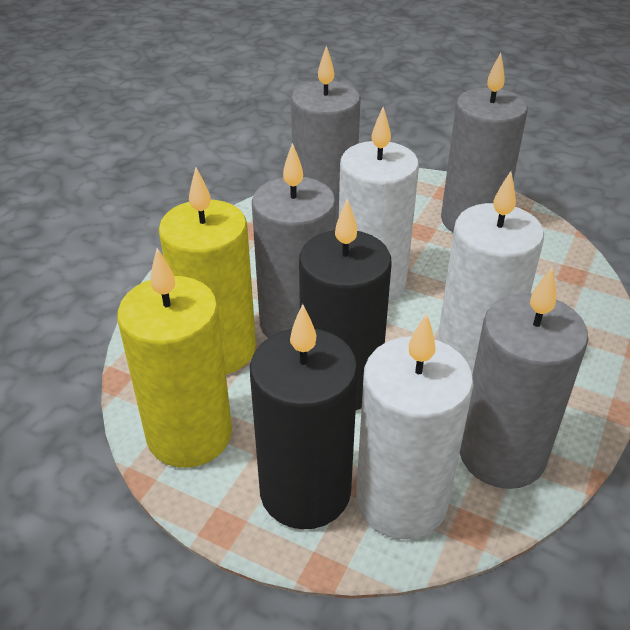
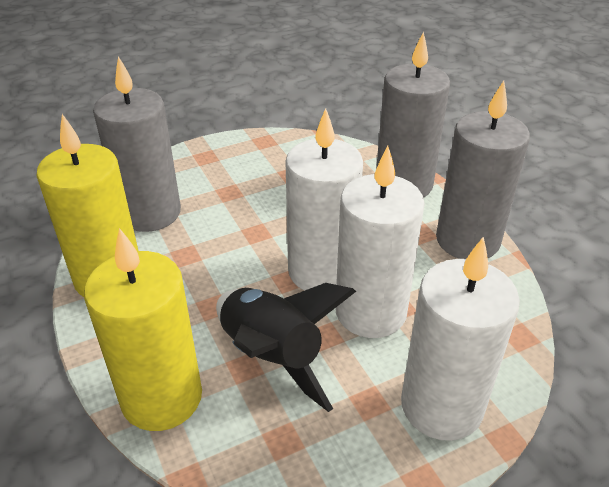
black candle: [250,304,358,529] [299,199,392,410] = 2 -> none = 0
black rocket: none = 0 -> [216,283,356,412] = 1
grey candle: [252,143,336,338] [291,45,361,228] [441,53,528,232] [460,267,589,489] = 4 -> [93,56,181,232] [376,31,450,198] [436,81,530,259] = 3

